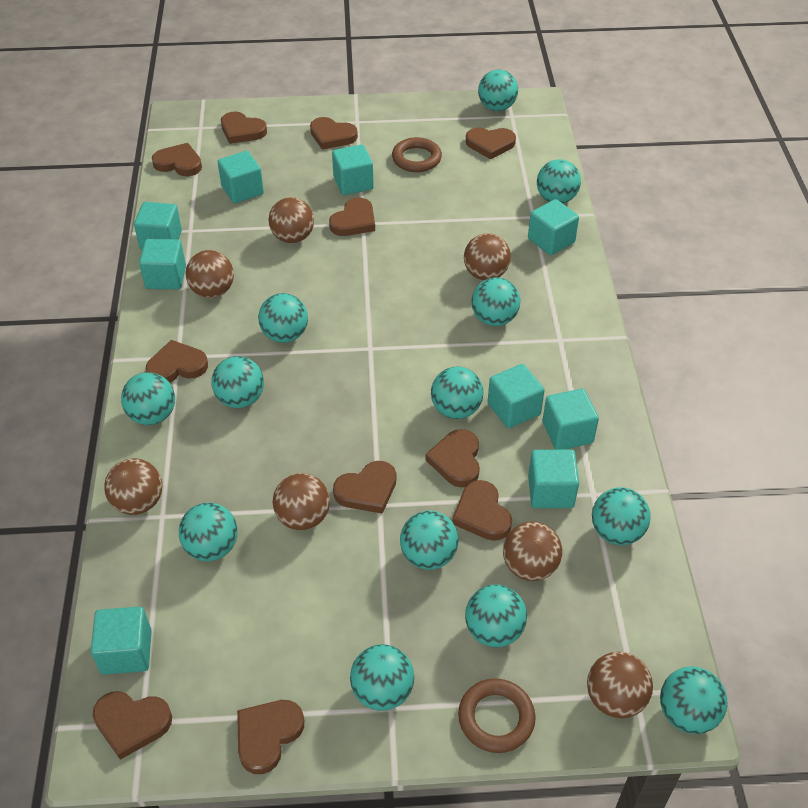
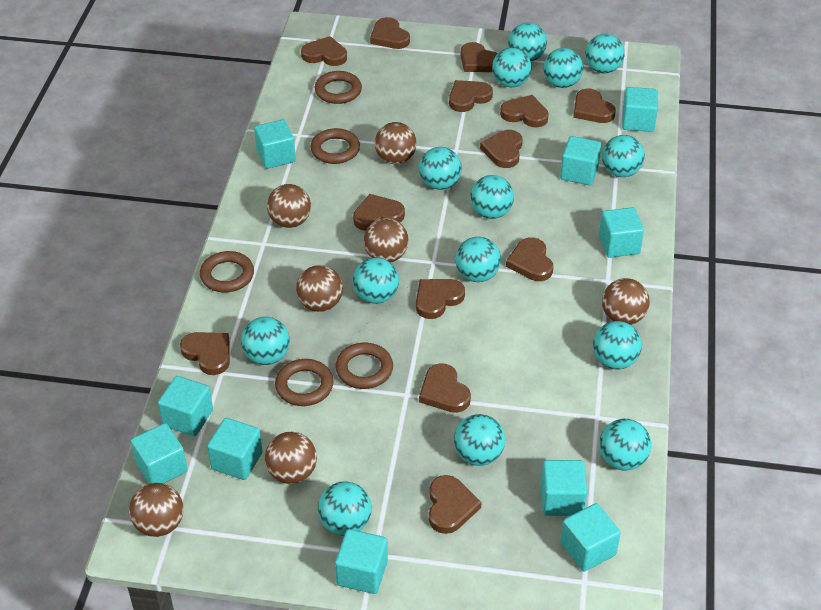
brown heart: [93,691,172,760] [146,340,208,383] [152,143,202,176] [221,112,267,144] [237,700,304,774] [310,117,358,150] [329,197,375,236] [333,461,396,514] [425,429,480,487] [452,480,512,541] [466,127,516,159] = 11 -> [180,332,230,375] [301,36,347,66] [353,194,405,231] [370,17,410,49] [416,279,465,319] [419,363,471,413] [429,475,481,534] [449,80,493,112] [461,42,498,72] [480,130,523,168] [500,95,549,127] [506,237,553,281] [573,89,616,123] = 13
brown ring: [392,137,442,172] [458,678,536,753] = 2 -> [200,251,254,293] [275,359,334,406] [311,128,360,164] [314,71,362,104] [335,343,393,389] = 5
turquoise ball: [121,372,175,425] [179,503,238,561] [211,356,264,408] [258,293,308,343] [350,644,414,711] [400,511,458,570] [431,366,483,419] [465,584,527,648] [471,277,520,326] [478,70,518,111] [537,159,581,203] [592,487,650,545] [660,666,728,734] = 13 -> [241,317,290,365] [318,481,371,536] [353,257,399,304] [419,147,462,190] [454,414,505,466] [455,237,501,282] [470,175,514,219] [492,47,532,87] [508,23,547,61] [544,48,583,88] [585,34,625,74] [593,321,642,370] [599,419,651,471] [602,135,645,177] = 14
turquoise cube: [91,607,152,675] [134,202,182,250] [139,239,186,289] [218,151,264,203] [332,145,374,195] [488,364,545,428] [528,199,579,255] [528,450,579,508] [543,389,599,450] = 9 -> [131,423,188,484] [158,376,213,436] [207,418,263,480] [254,119,296,169] [335,529,388,594] [541,460,587,516] [560,136,601,185] [560,503,621,572] [599,207,644,258] [622,87,658,132] = 10

